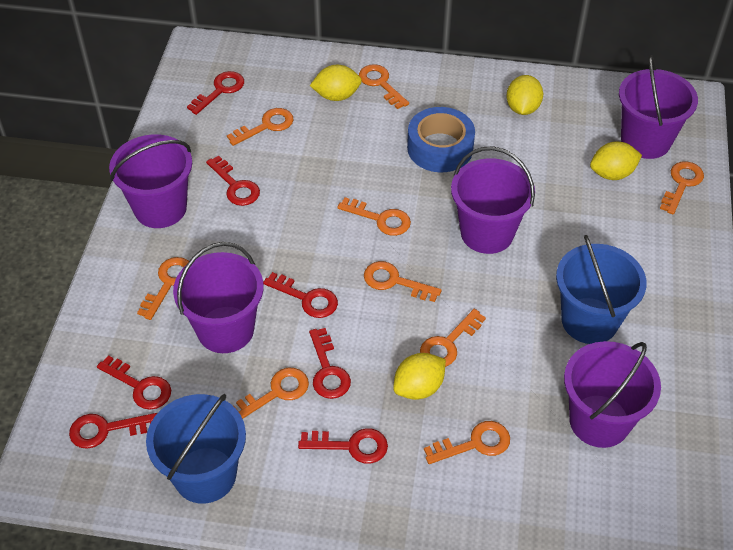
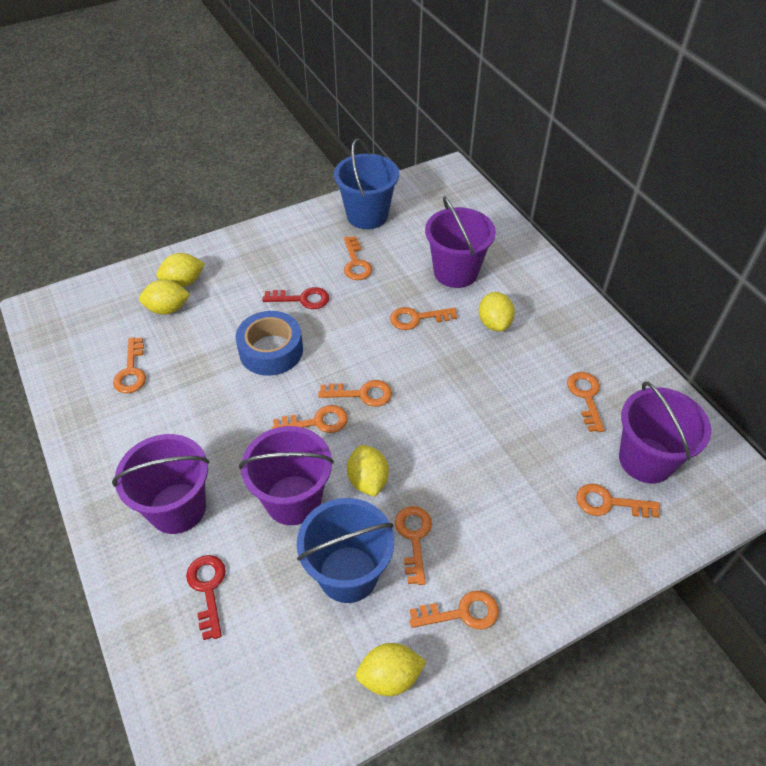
purple bucket: [109,134,192,228] [173,242,264,353] [451,146,535,254] [564,341,661,448] [619,55,698,159] = 5 -> [112,434,210,534] [239,426,334,525] [425,196,496,288] [619,381,711,483] = 4
red key: [69,413,157,449] [97,355,171,410] [187,71,244,115] [206,156,260,206] [263,272,338,318] [298,428,388,464] [309,328,351,399] = 7 -> [186,555,226,640] [262,287,329,309] = 2
yellow lemon: [310,65,362,101] [393,353,446,400] [506,75,543,115] [590,141,642,180] = 4 -> [139,280,191,315] [156,253,205,287] [347,445,389,497] [356,643,427,696] [479,292,515,331] = 5

